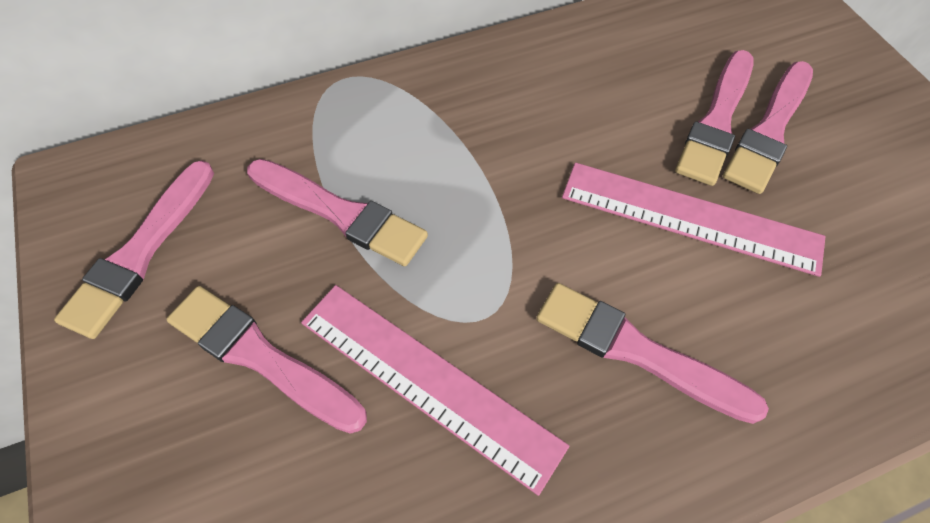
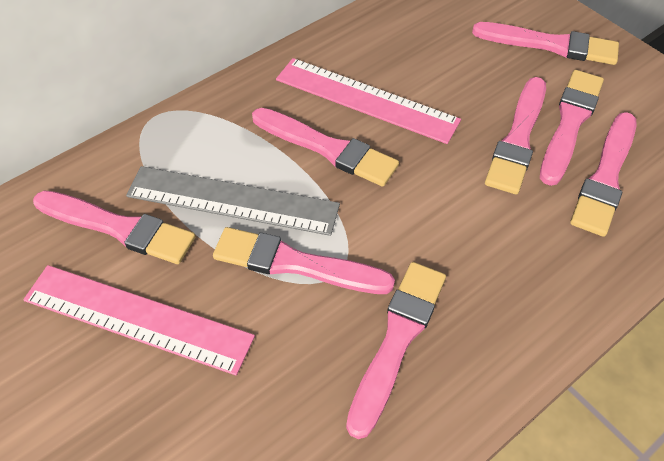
grey ruler: none = 0 -> [126,166,340,236] = 1
pink brush: [54,161,214,339] [166,286,367,434] [247,159,428,266] [536,283,769,424] [675,50,754,186] [723,61,813,194] = 6 -> [33,190,196,264] [213,227,395,294] [252,108,399,187] [346,262,446,439] [472,22,619,65] [485,77,546,195] [540,70,604,186] [570,112,637,237] = 8

